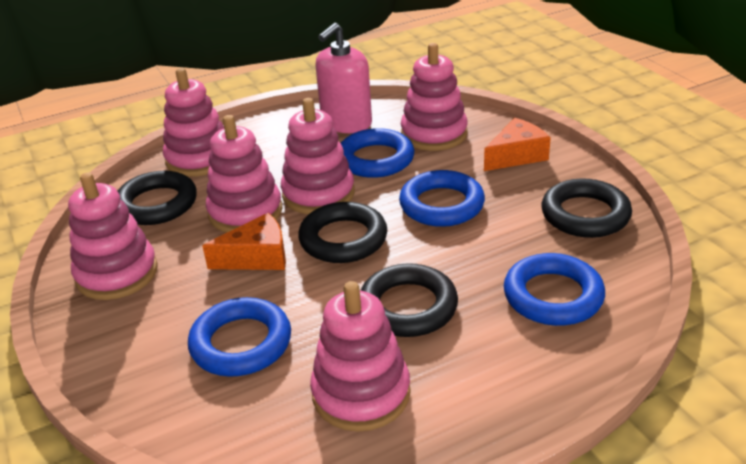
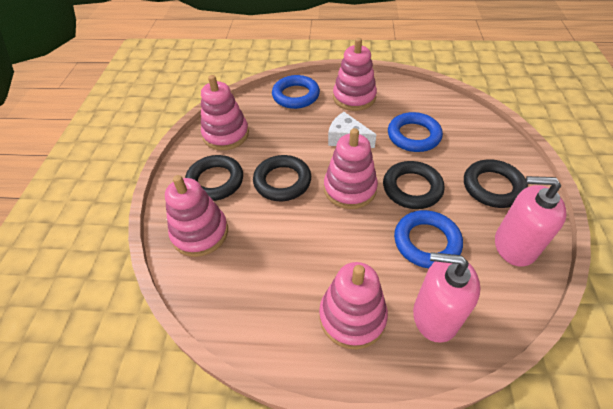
blue ring: [188,297,291,377] [341,128,414,178] [399,170,485,227] [504,253,605,326] = 4 -> [272,75,320,109] [388,112,443,152] [394,210,463,268] = 3
orange cheese: [202,213,286,270] [484,118,551,171] = 2 -> none = 0
pink soap dispenser: [315,23,372,133] = 1 -> [413,252,481,343] [495,176,566,267] = 2
pink stacking toy: [68,172,158,300] [163,68,224,177] [206,115,282,232] [281,98,355,214] [310,281,411,432] [401,43,468,151] = 6 -> [165,175,228,257] [201,75,249,150] [319,262,388,350] [324,128,378,209] [333,38,377,111] = 5
white cheese: none = 0 -> [328,112,377,148] = 1

